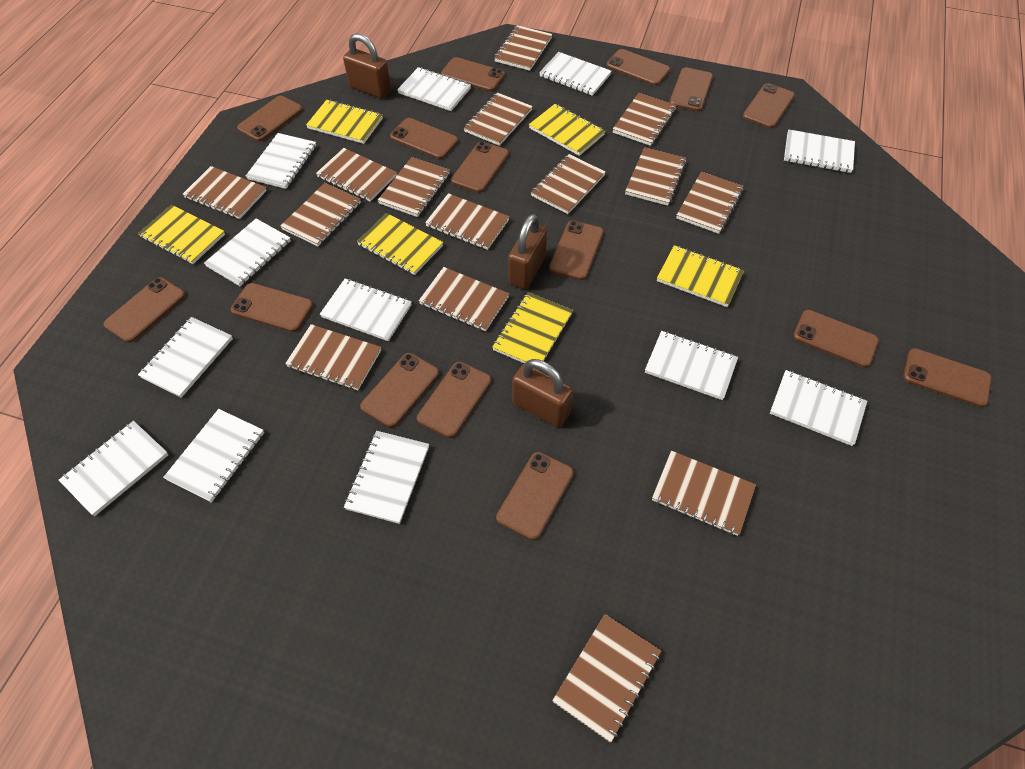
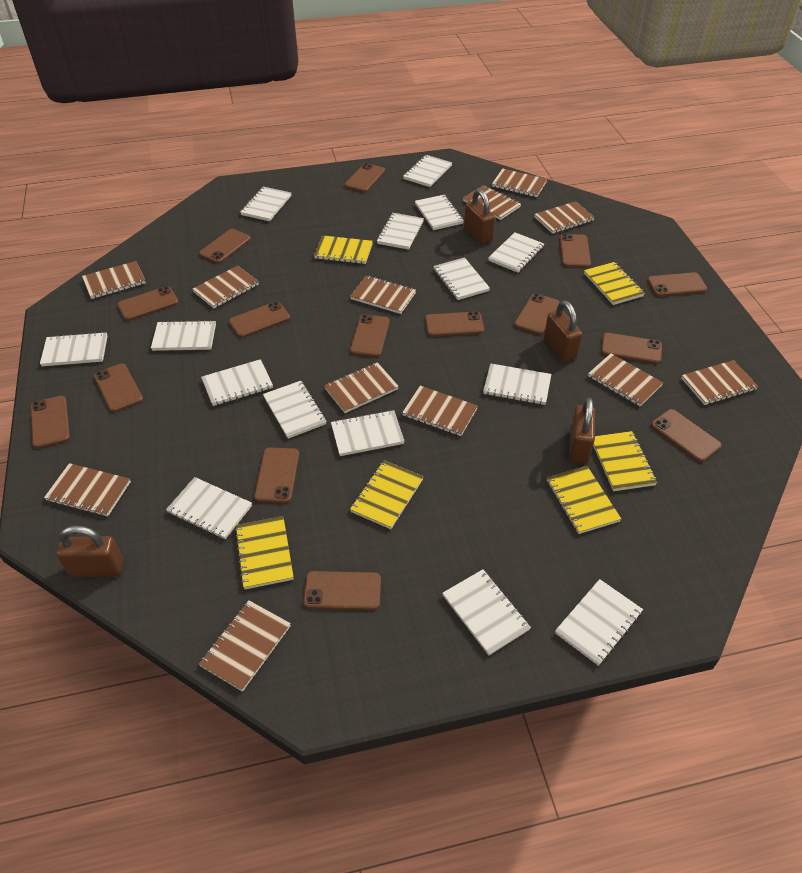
brown notebook: [182,166,267,219] [280,183,361,246] [285,324,381,390] [316,148,397,202] [378,157,450,217] [419,267,509,331] [425,193,510,250] [464,93,533,146] [494,25,552,71] [531,154,606,214] [552,614,661,742] [613,93,676,146] [625,147,686,206] [652,451,756,536] [676,172,744,234] = 15 -> [44,463,131,516] [82,261,146,299] [192,265,259,308] [199,600,291,692] [324,362,399,413] [350,276,416,314] [402,386,478,436] [463,185,521,220] [492,168,547,197] [534,201,595,234] [588,353,663,407] [681,360,759,405] = 12
brown padlock: [343,33,391,98] [508,214,547,289] [512,359,573,427] = 3 -> [56,525,123,577] [464,189,495,244] [544,301,582,362] [569,398,595,464] = 4
white notebook: [59,421,168,516] [138,317,233,398] [163,409,264,503] [204,219,291,286] [246,133,316,189] [320,279,412,341] [344,431,429,524] [397,67,471,111] [539,52,611,96] [645,331,738,400] [770,370,867,446] [784,129,855,173] = 12 -> [40,332,108,366] [151,320,216,351] [166,477,252,539] [201,359,273,406] [240,187,291,221] [263,381,327,439] [331,410,405,456] [377,213,424,250] [403,155,452,187] [415,195,464,230] [433,257,490,300] [442,569,531,656] [483,363,551,405] [488,232,544,273] [555,579,643,666] = 15

